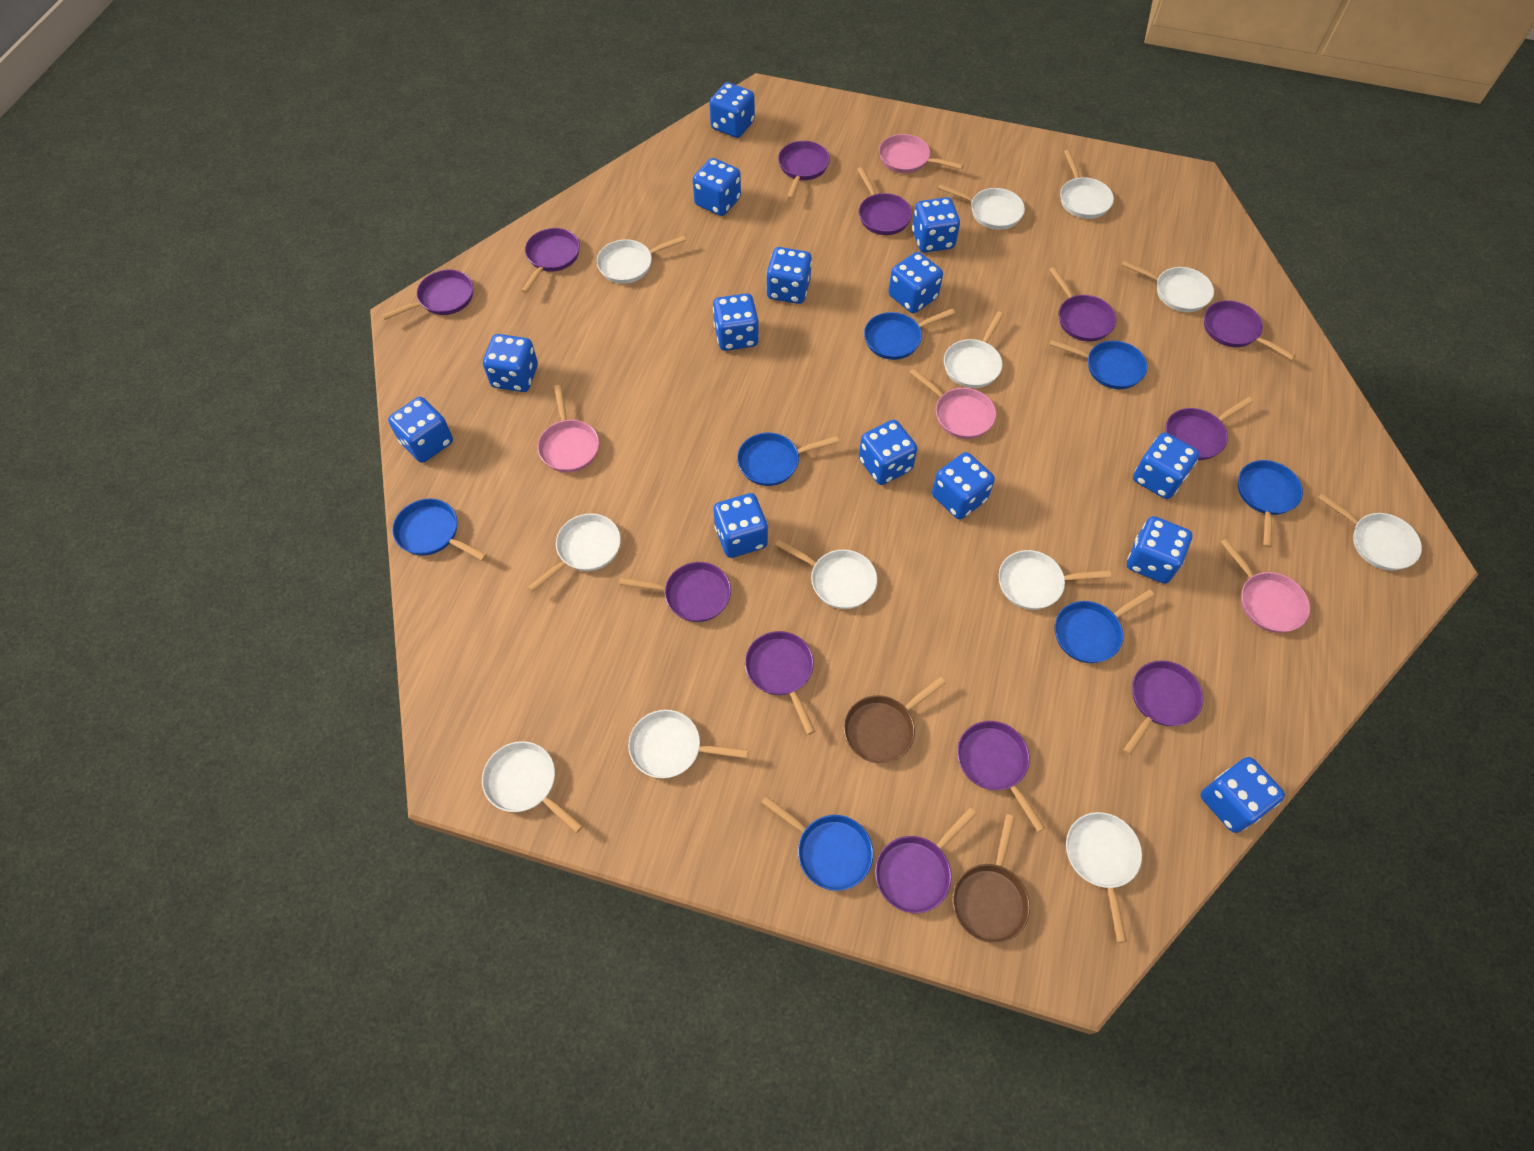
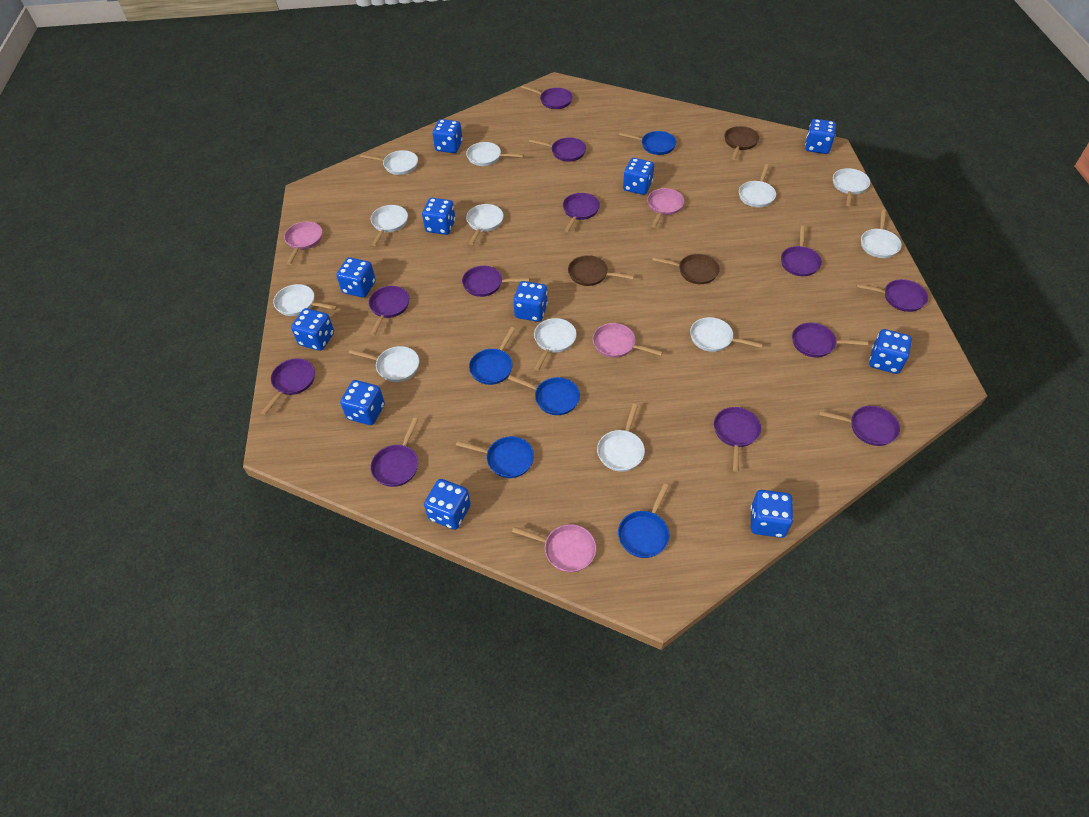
blue dice: [388,397,453,463] [483,334,538,392] [693,158,741,216] [709,82,755,138] [713,293,759,351] [713,493,768,558] [766,247,812,304] [859,420,917,485] [888,252,943,313] [912,197,960,253] [932,452,995,520] [1127,516,1192,584] [1133,433,1200,499] [1200,757,1285,833] = 14 -> [291,308,334,351] [336,257,376,298] [340,380,385,425] [422,198,455,235] [424,479,471,530] [433,119,463,153] [513,281,548,322] [623,158,654,195] [751,490,793,538] [805,119,836,154] [869,329,912,374] = 11
blue pan: [392,499,487,561] [737,433,839,486] [761,796,873,891] [864,308,955,360] [1049,339,1147,389] [1055,589,1155,663] [1238,460,1303,548] = 7 -> [456,436,534,478] [469,327,515,385] [508,375,580,415] [618,483,669,558] [619,131,676,155] = 5
brown pan: [844,677,946,763] [953,814,1030,943] = 2 -> [568,255,634,286] [652,254,720,284] [724,126,759,160] = 3

